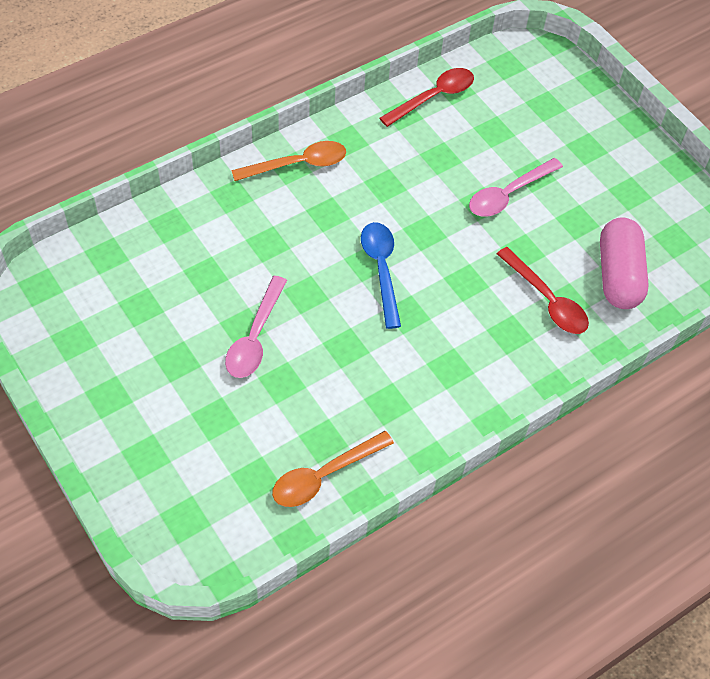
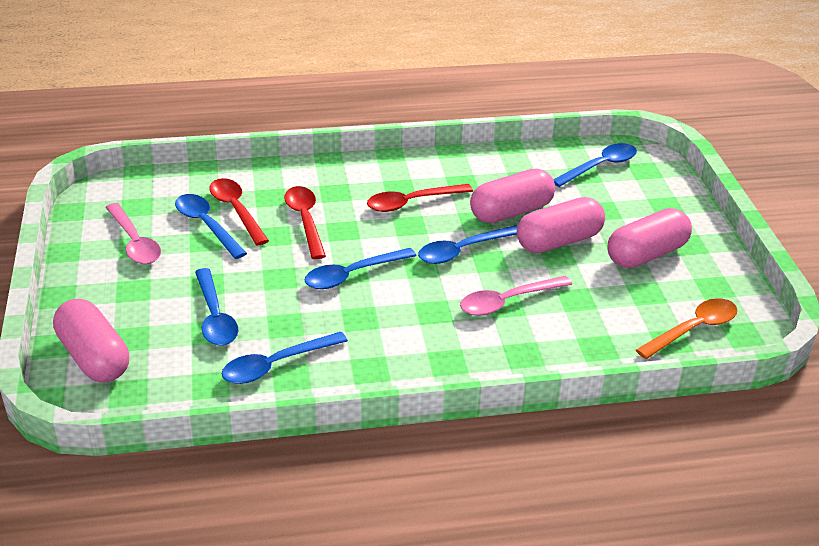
blue spoon: [361,222,401,329] = 1 -> [175,194,247,259] [195,268,239,346] [222,332,348,384] [304,248,416,289] [418,225,518,264] [553,143,637,187] = 6
orange spoon: [231,141,346,181] [272,431,394,507] = 2 -> [636,298,737,359] = 1
pink capsule: [600,218,649,309] = 1 -> [53,299,129,382] [470,169,555,223] [517,197,605,253] [608,208,692,268] = 4
red spoon: [379,68,474,127] [497,247,589,334] = 2 -> [209,178,269,245] [284,186,326,259] [367,184,473,212] = 3

